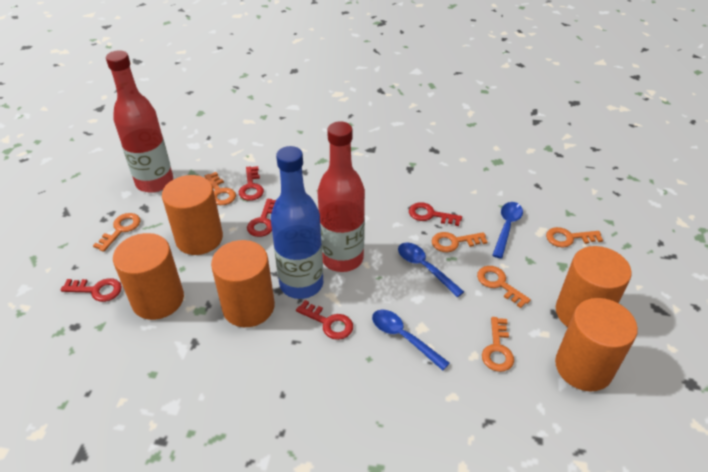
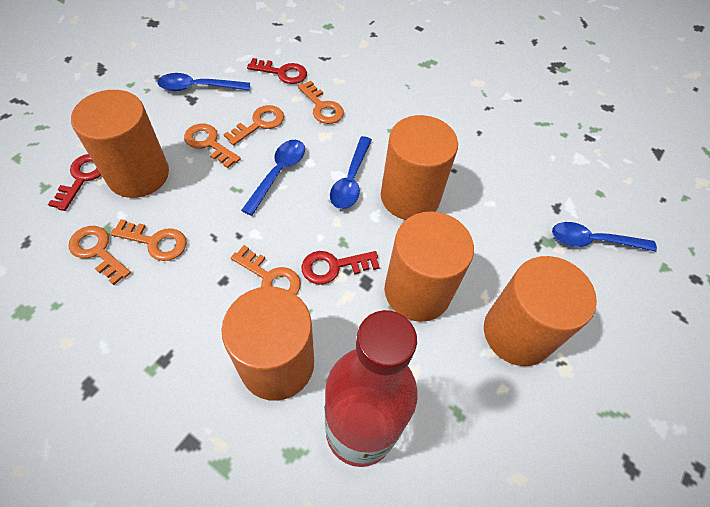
blue bottle: [271,146,323,299] = 1 -> none = 0
blue spoon: [372,310,450,370] [398,243,464,297] [492,202,523,259] = 3 -> [157,73,250,91] [241,140,305,216] [330,136,372,209] [552,222,657,252] = 4
red bottle: [106,50,173,193] [318,121,365,272] = 2 -> [325,310,418,467] = 1
red key: [61,278,122,302] [239,166,264,201] [247,199,276,237] [296,300,353,340] [409,202,462,226] = 5 -> [48,154,101,211] [247,58,307,84] [301,251,380,285] = 3

